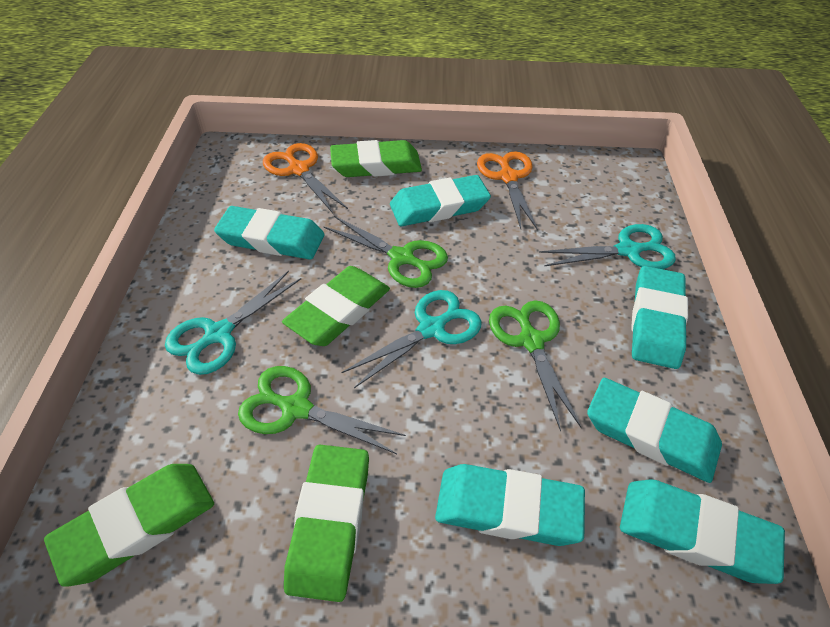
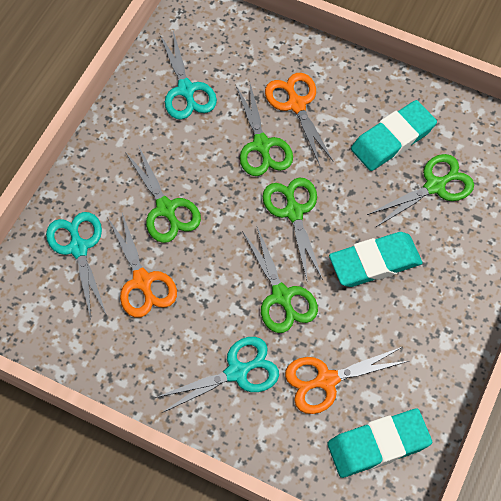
green eraser: [44,464,214,587] [282,266,390,346] [284,445,369,602] [330,140,422,177] = 4 -> none = 0
green scissors: [238,366,406,454] [323,216,448,288] [489,300,582,432] = 3 -> [125,145,201,243] [236,84,293,176] [242,227,318,333] [263,177,323,280] [367,154,474,228] = 5
orange scissors: [263,143,348,213] [477,151,538,230] = 2 -> [107,210,177,318] [265,73,334,166] [285,347,409,414] = 3
turquoise eraser: [214,206,324,260] [390,175,491,226] [435,464,585,546] [587,378,722,483] [620,479,785,584] [631,266,688,369] = 6 -> [327,408,432,478] [329,232,422,287] [351,100,437,171] = 3

